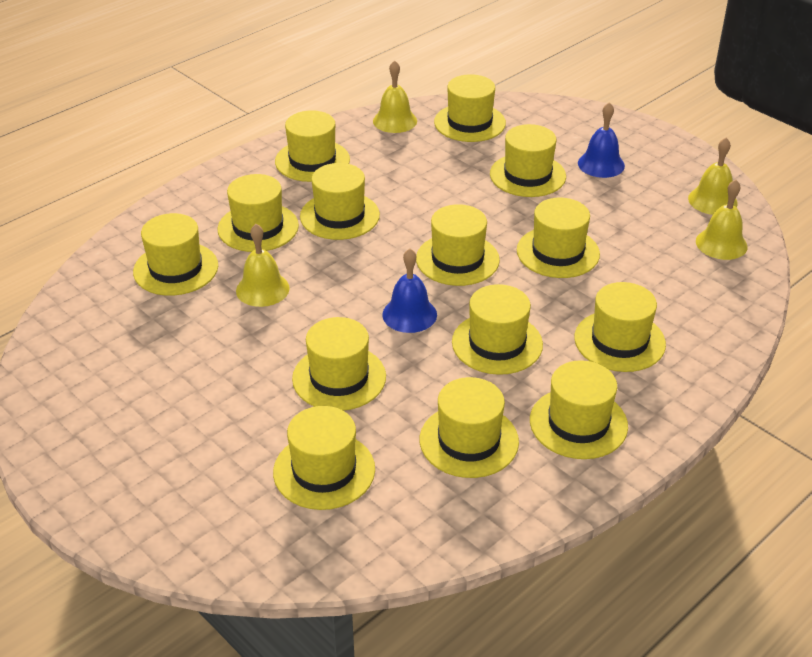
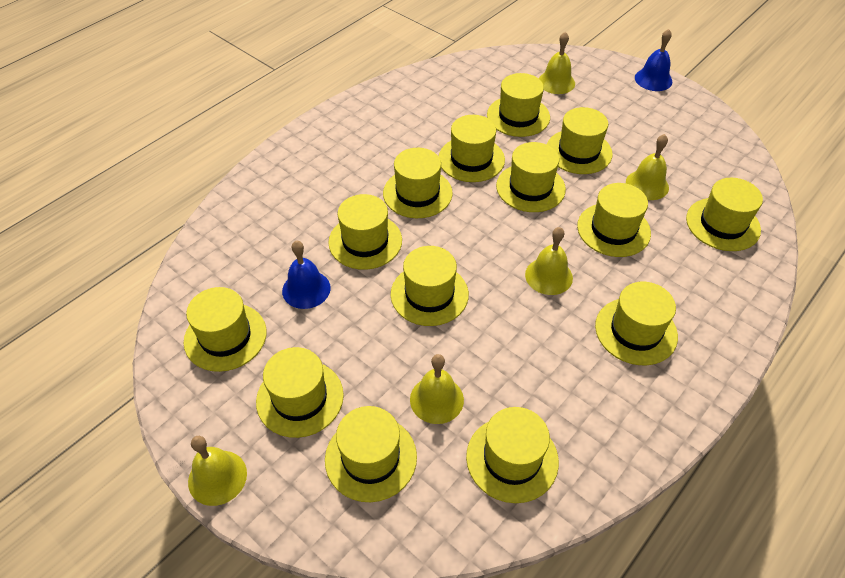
yellow bell: [236,224,290,307] [373,60,417,133] [688,138,738,215] [696,180,748,260] = 4 -> [188,436,247,506] [410,354,464,424] [525,227,573,295] [539,32,575,94] [626,134,669,200] = 5

